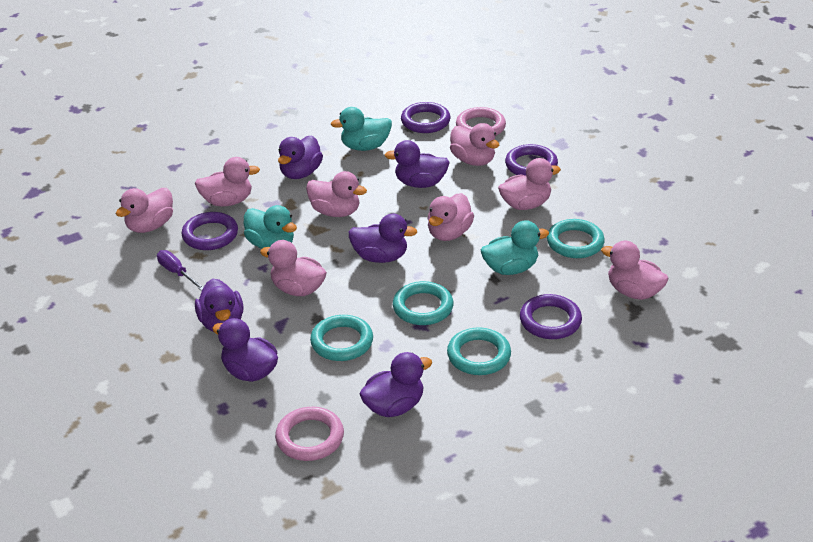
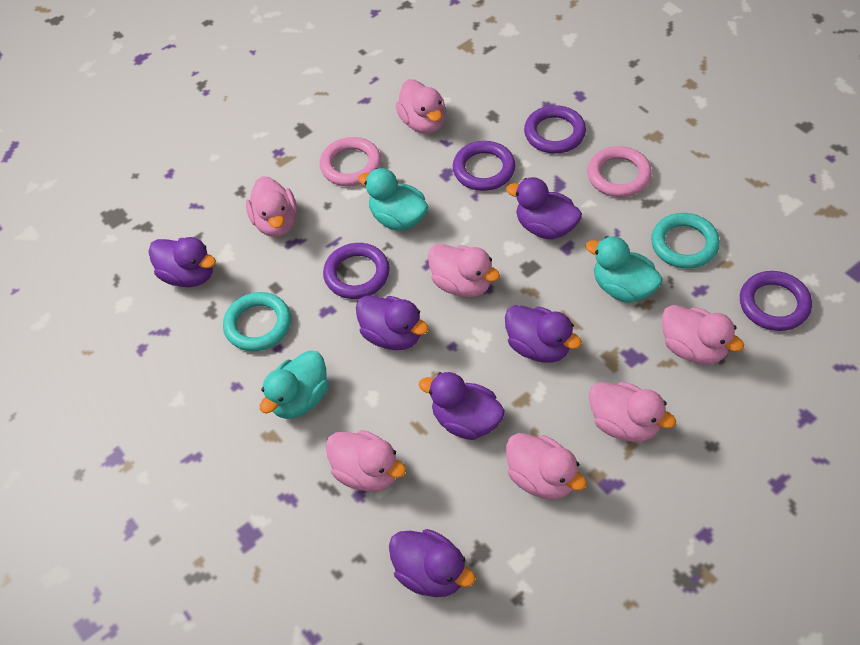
pink duck: [116,188,173,233] [195,157,260,207] [260,240,327,296] [306,171,367,217] [427,193,474,241] [450,123,500,166] [498,158,561,210] [601,241,669,300] = 8 -> [246,176,297,237] [326,430,406,492] [396,79,446,134] [428,244,500,297] [506,433,587,500] [589,382,676,442] [662,305,744,364] = 7
purple screwdriver: [157,250,204,291] = 1 -> none = 0
turquoise ring: [310,315,373,361] [393,281,453,325] [447,327,511,375] [547,219,605,258] = 4 -> [223,292,291,351] [651,213,720,269] = 2

